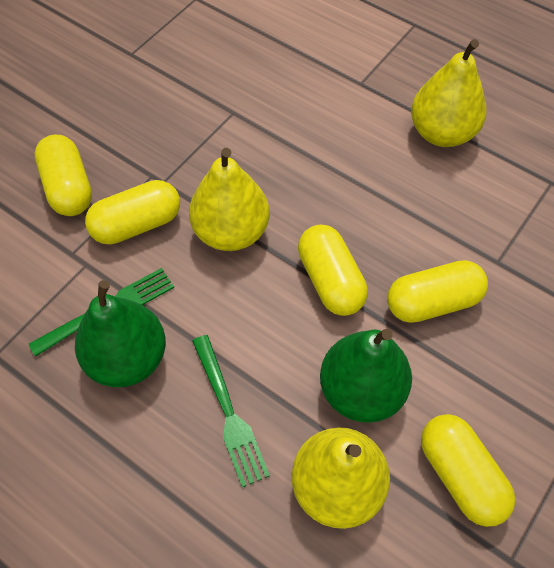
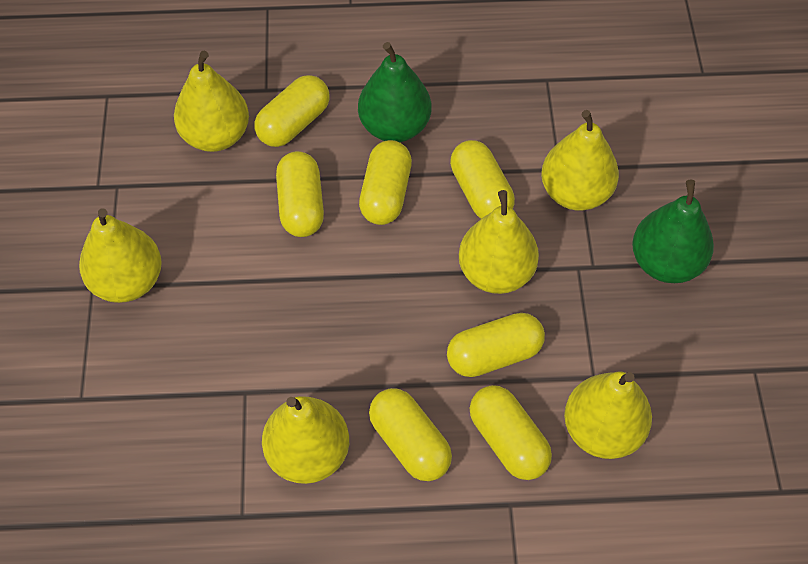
green fork: [28,268,174,357] [192,335,270,487] = 2 -> none = 0
yellow capsule: [35,135,92,216] [85,180,180,245] [298,225,368,316] [387,260,488,323] [421,414,516,527] = 5 -> [255,75,330,147] [276,151,324,237] [359,140,412,225] [369,388,452,481] [447,313,545,377] [450,140,515,219] [469,385,552,480] = 7
yellow pear: [189,148,270,251] [292,427,390,529] [411,39,487,147] = 3 -> [79,208,162,303] [174,51,249,152] [262,396,349,484] [459,190,539,294] [541,110,619,211] [564,372,652,459] = 6

